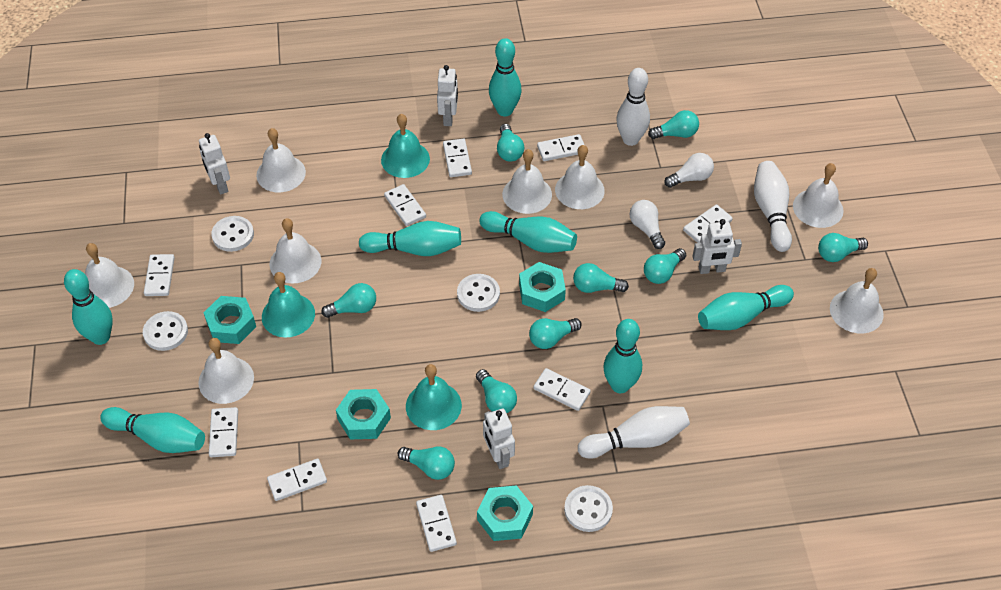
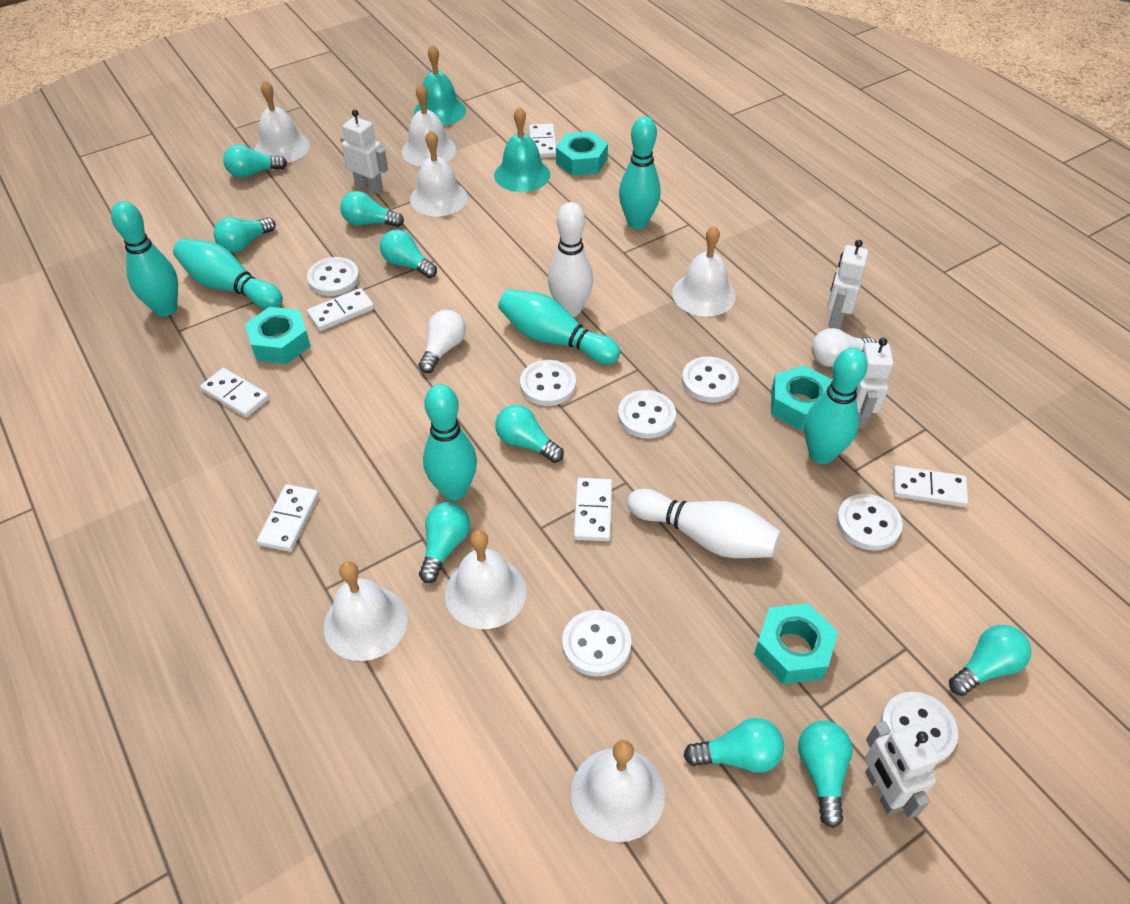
turquoise bell: [262,272,315,338] [381,114,430,178] [406,364,462,430] = 3 -> [414,44,466,126] [494,107,550,192] = 2
turquoise bowling pin: [64,269,113,345] [100,407,205,453] [359,221,461,256] [479,211,577,253] [489,38,522,116] [603,319,642,393] [698,285,794,330] = 7 -> [111,201,178,316] [173,238,283,309] [423,384,477,500] [498,289,620,364] [619,116,661,229] [804,348,868,464] = 6
white bell: [85,243,134,308] [198,338,254,404] [256,128,306,192] [270,218,321,283] [502,149,552,214] [555,145,605,209] [793,163,843,228] [830,268,884,333] = 8 -> [255,80,310,163] [324,561,408,661] [402,83,456,167] [410,130,468,216] [445,530,526,629] [571,740,665,842] [672,226,736,317] = 7
white bowling pin: [578,406,690,459] [616,68,650,146] [754,161,792,252] = 3 -> [548,202,593,317] [627,489,781,558] = 2
white button: [143,311,188,351] [211,216,254,252] [457,274,500,312] [564,485,613,532] = 4 -> [307,257,359,296] [520,360,576,406] [562,610,631,677] [618,390,676,439] [682,356,739,402] [837,494,903,551] [881,692,958,764] = 7
white domino: [144,254,175,296] [209,407,238,457] [267,459,327,501] [384,184,426,226] [416,495,457,552] [443,139,472,177] [533,368,591,411] [537,134,584,161] [683,204,733,243] = 9 -> [200,368,269,418] [257,484,319,552] [307,288,374,331] [529,124,557,158] [574,478,612,541] [893,466,968,507] = 6

